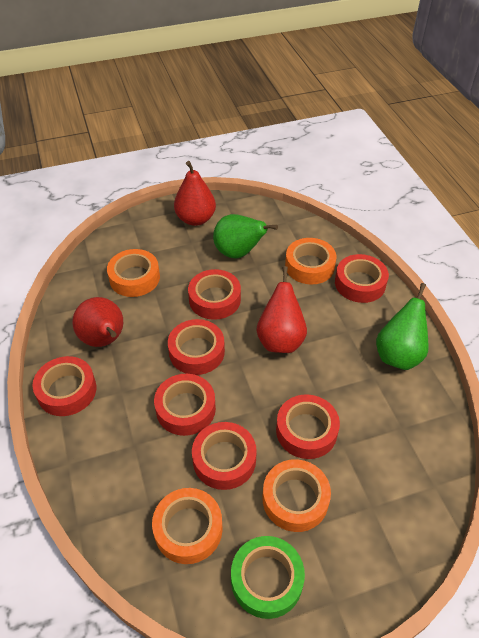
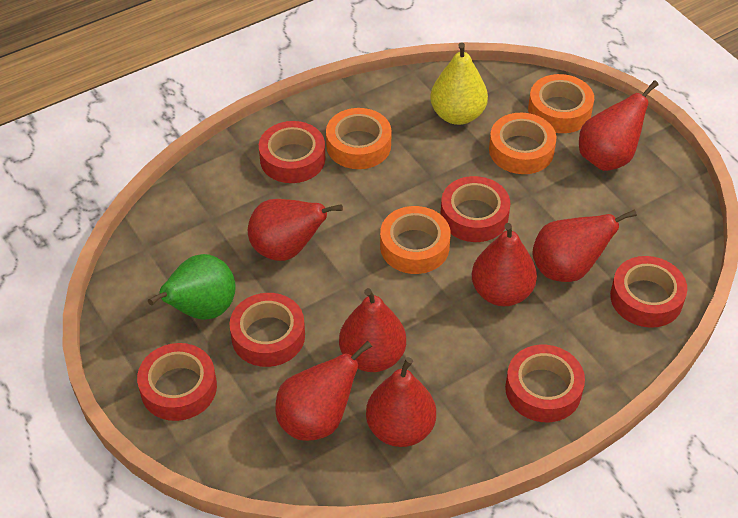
green pear: [213,214,278,258] [376,283,429,370] = 2 -> [148,254,236,320] = 1
green tape: [231,536,305,619] = 1 -> none = 0
red pear: [72,297,123,347] [174,161,216,226] [256,266,307,353] = 3 -> [248,199,343,261] [276,341,372,441] [339,288,406,372] [366,357,436,447] [472,223,537,306] [532,209,637,282] [579,80,658,171] = 7
red tape: [32,356,97,416] [154,374,216,436] [168,319,225,375] [188,269,241,320] [192,422,257,490] [276,394,340,459] [335,254,389,303] = 7 -> [137,343,217,421] [229,293,305,367] [259,121,325,183] [440,176,510,242] [505,345,585,422] [610,256,687,328] = 6
yellow pear: none = 0 -> [430,43,488,125] = 1

